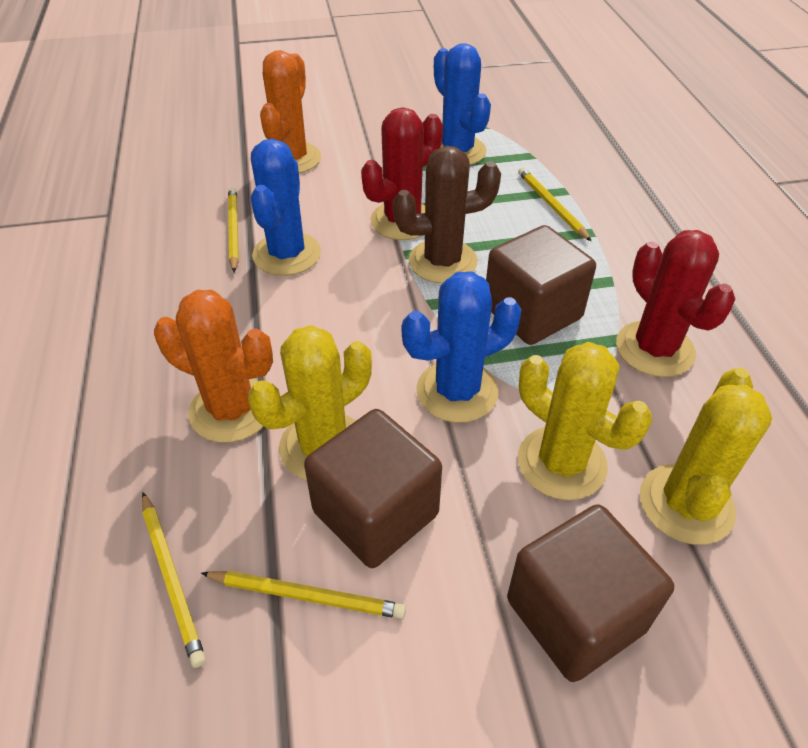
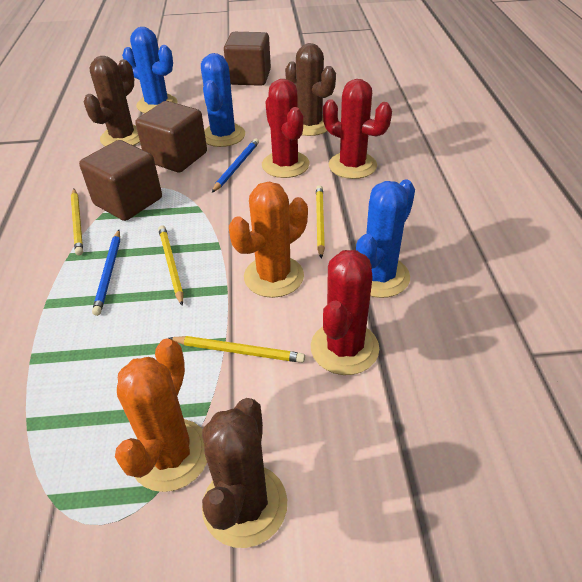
blue pencil: none = 0 -> [92,230,120,316] [212,138,259,193] = 2
brown cactus: [393,146,501,283] = 1 -> [84,56,140,146] [202,398,287,548] [285,43,336,136] = 3
red cactus: [361,107,443,240] [616,230,735,377] = 2 -> [262,79,310,178] [311,250,379,375] [323,79,392,179] = 3
yellow cactus: [248,325,372,481] [518,342,652,500] [640,368,772,545] = 3 -> none = 0

